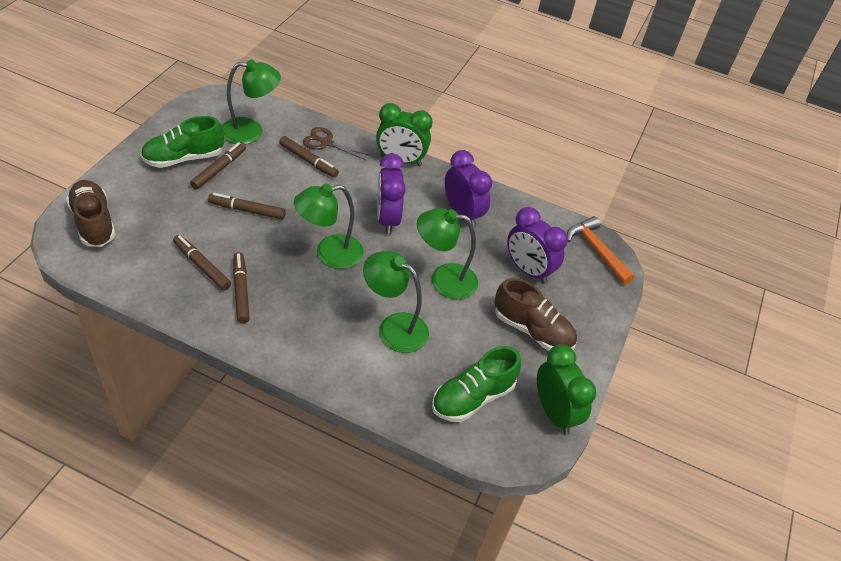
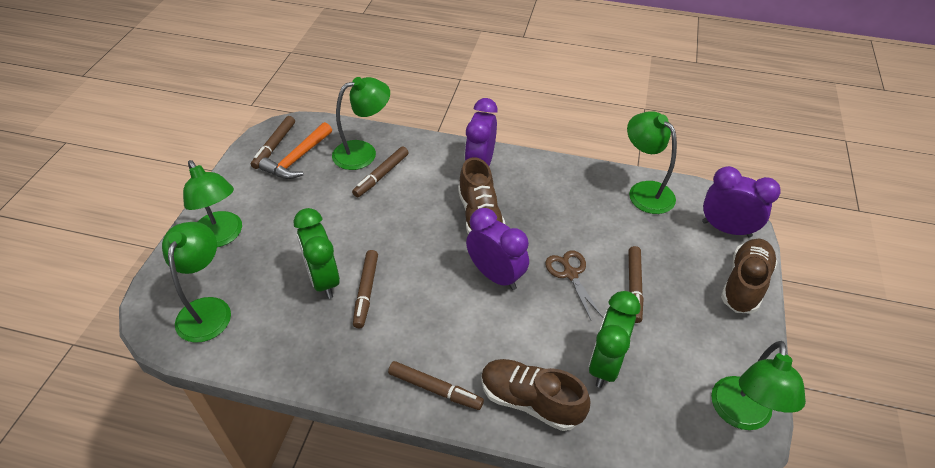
brown shoe: [66,180,116,247] [495,278,577,351] = 2 -> [458,157,506,234] [481,359,590,431] [721,238,778,314] = 3
green lamp: [222,60,281,144] [294,184,364,269] [363,251,429,353] [417,208,478,300] = 4 -> [162,222,231,343] [183,160,242,247] [332,77,390,170] [627,111,677,214] [711,341,806,430] = 5
green shoe: [141,116,224,168] [432,346,521,422] = 2 -> none = 0

